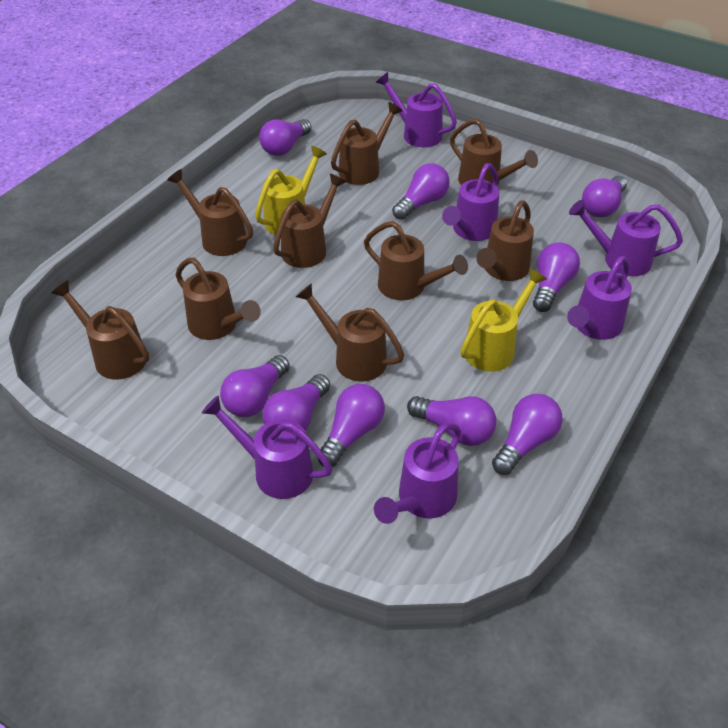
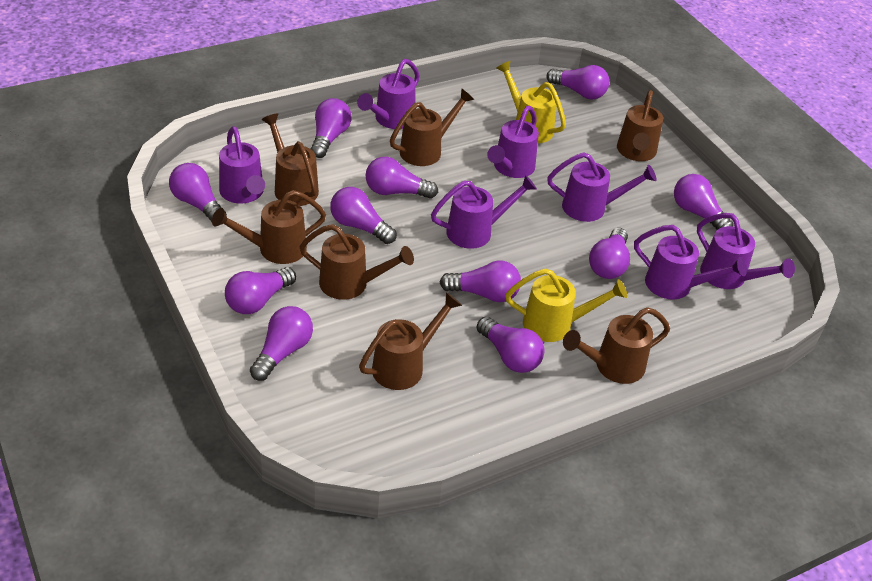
brown watering can: [51,280,149,380] [167,169,253,256] [176,258,261,340] [273,174,346,268] [295,283,404,381] [331,102,403,185] [364,221,468,300] [450,118,538,186] [476,200,534,281] = 9 -> [212,190,326,264] [261,113,319,206] [300,224,414,300] [359,292,462,390] [390,88,474,166] [563,307,670,384] [617,90,663,161] = 7
purple light bulb: [220,355,290,417] [259,119,312,156] [262,374,330,431] [317,384,385,467] [392,163,450,220] [407,396,496,446] [492,394,563,475] [533,242,580,312] [582,176,627,217] = 9 -> [169,163,227,222] [225,267,296,314] [250,306,313,381] [311,98,352,158] [330,187,397,244] [366,157,438,199] [440,260,521,302] [476,316,545,373] [547,65,609,100] [589,228,630,279] [674,174,734,230] = 11
purple watering can: [202,395,332,499] [374,423,461,524] [375,72,457,147] [442,163,499,241] [567,256,632,340] [569,200,683,276] = 6 -> [219,126,265,204] [357,59,420,129] [431,175,537,249] [487,106,539,178] [547,152,657,222] [634,225,747,299] [697,213,795,289] = 7

